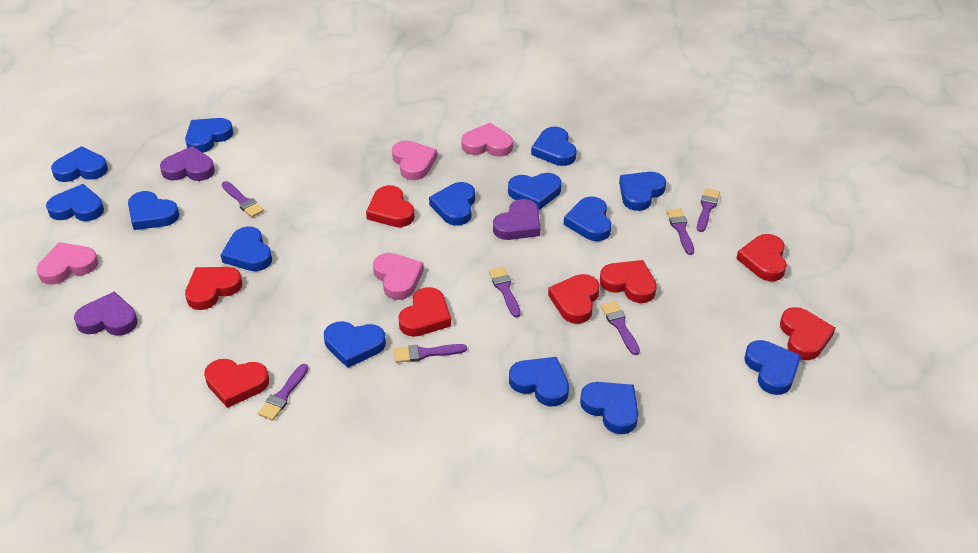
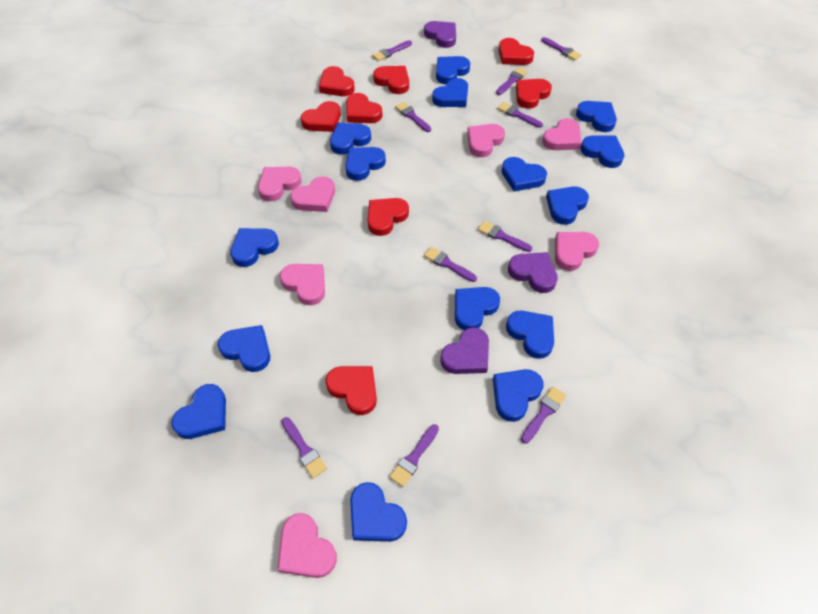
blue heart: [46,184,104,221] [51,146,108,182] [128,191,180,230] [185,118,233,153] [221,226,272,271] [324,321,386,368] [429,182,475,226] [508,173,562,210] [509,357,569,406] [531,127,576,166] [564,197,611,241] [580,382,638,434] [619,172,666,211] [744,340,801,395] = 14 -> [171,384,226,439] [218,325,270,372] [230,228,279,267] [330,122,371,154] [345,147,386,181] [350,482,407,542] [432,78,468,107] [436,56,470,85] [455,287,500,330] [493,369,544,422] [501,157,547,192] [506,311,554,359] [546,187,589,225] [576,101,617,132] [580,135,624,168] = 15
pink heart: [37,242,98,285] [373,253,424,300] [392,140,437,180] [461,123,513,157] = 4 -> [258,167,302,201] [277,513,337,578] [280,264,325,305] [290,177,335,212] [467,124,505,157] [542,118,581,150] [555,232,599,271] = 7
purple brush: [222,181,264,217] [258,364,309,421] [394,344,467,363] [489,267,521,317] [601,301,640,355] [666,208,694,255] [697,188,720,232] = 7 -> [281,417,327,478] [372,40,412,61] [390,424,439,487] [395,102,431,132] [424,247,477,282] [478,221,532,252] [496,67,528,95] [497,102,543,128] [521,386,566,444] [541,37,581,61] = 10

